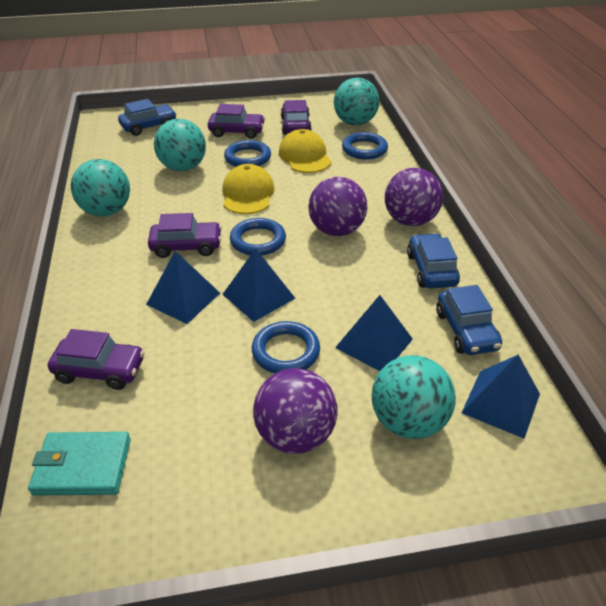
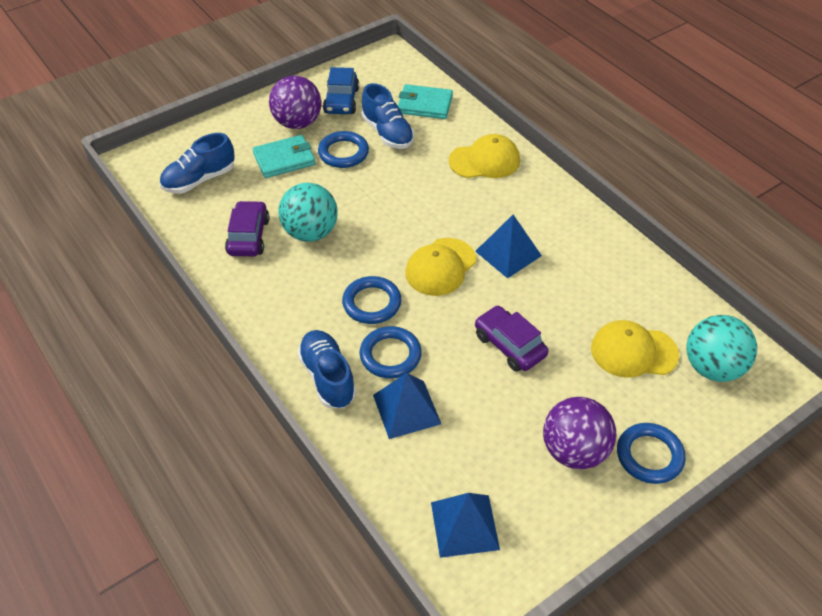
blue car: [118,99,176,136] [407,233,460,288] [436,285,502,355] = 3 -> [323,67,359,114] = 1
blue pyramid: [146,251,220,324] [223,248,295,322] [335,295,413,371] [462,355,540,439] = 4 -> [373,373,441,439] [431,493,500,558] [475,215,542,278] = 3
blue shoe: none = 0 -> [160,133,235,193] [297,330,356,408] [362,83,414,149] = 3
purple ball: [253,368,337,454] [308,177,367,236] [385,168,443,226] = 3 -> [269,76,322,129] [543,397,616,469] = 2
purple car: [48,329,145,390] [148,213,222,258] [208,104,265,139] [281,100,312,135] = 4 -> [225,201,269,256] [475,305,549,372] = 2
turquoise ball: [71,159,130,216] [154,119,206,172] [334,78,379,126] [372,355,456,439] = 4 -> [279,183,338,242] [687,315,757,382] = 2
turquoise wallet: [28,432,131,496] = 1 -> [252,135,316,178] [398,84,453,119] = 2
yellow cap: [222,164,275,214] [279,129,332,173] = 2 -> [406,238,476,296] [449,134,520,178] [591,320,679,378] = 3

